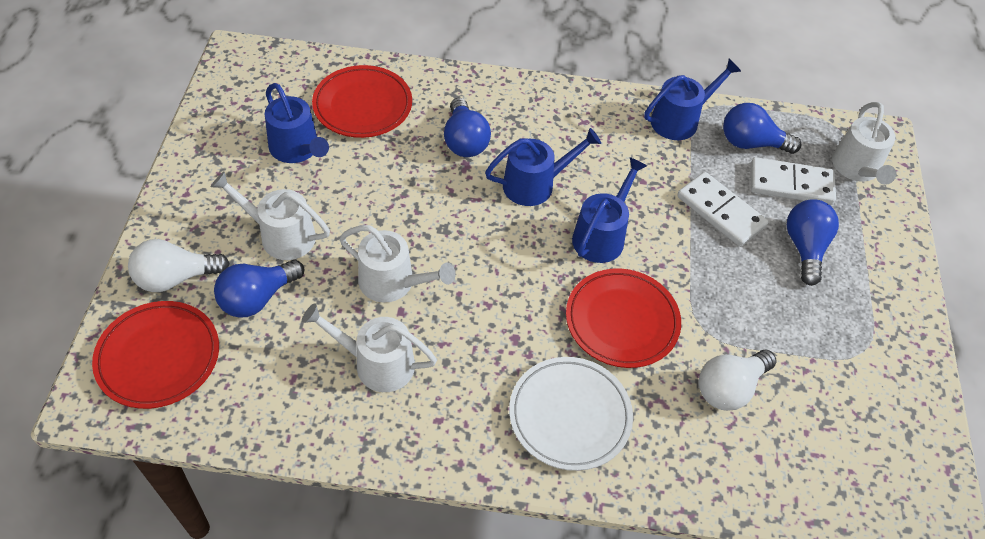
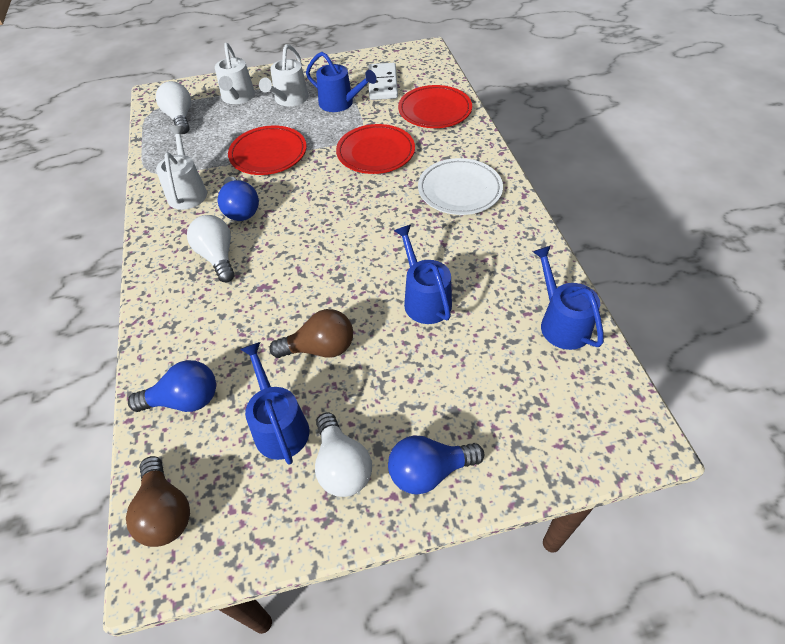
blue light bulb: [214,260,304,318] [444,98,491,157] [723,103,802,154] [787,199,839,286] = 4 -> [128,360,216,412] [218,177,259,221] [388,435,484,495] = 3
brown light bulb: none = 0 -> [126,456,190,547] [269,309,353,358] = 2
white domino: [677,172,769,247] [751,157,836,205] = 2 -> [368,63,398,100] = 1
white light bulb: [128,239,230,292] [699,350,776,411] = 2 -> [156,81,191,134] [187,215,235,282] [315,412,372,497] = 3
white watering can: [211,171,330,260] [302,303,437,392] [339,225,456,303] [832,102,896,185] = 4 -> [156,125,207,210] [215,43,255,104] [259,44,309,106] = 3

